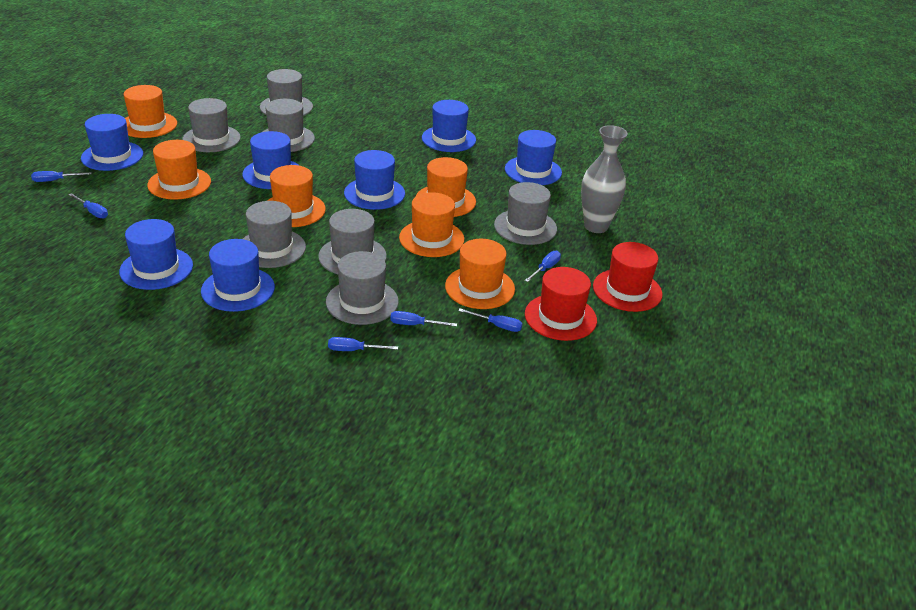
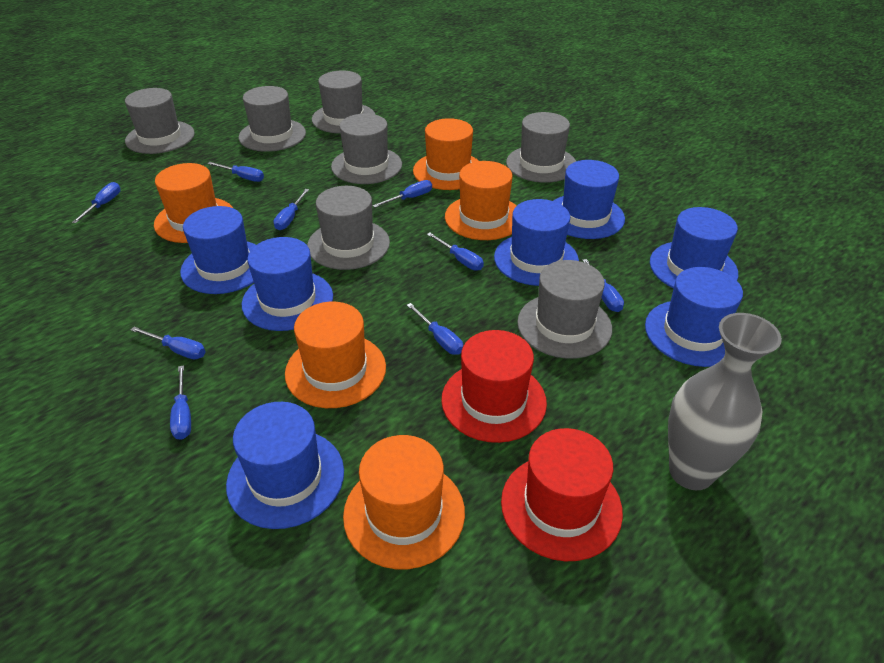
blue screwdriver: [31,171,92,182] [68,193,108,219] [328,337,398,351] [390,311,457,327] [458,308,523,332] [525,251,561,282] = 6 -> [72,182,121,223] [131,327,205,360] [170,365,191,440] [207,162,264,182] [274,189,309,230] [373,180,432,208] [407,303,463,355] [427,233,484,271] [582,259,624,312] = 9
orange hat: [124,85,177,138] [147,140,211,200] [267,165,326,227] [399,192,464,257] [416,157,476,217] [445,239,515,309] = 6 -> [154,163,233,243] [285,302,386,408] [343,435,465,569] [413,118,479,190] [445,161,517,240] = 5

